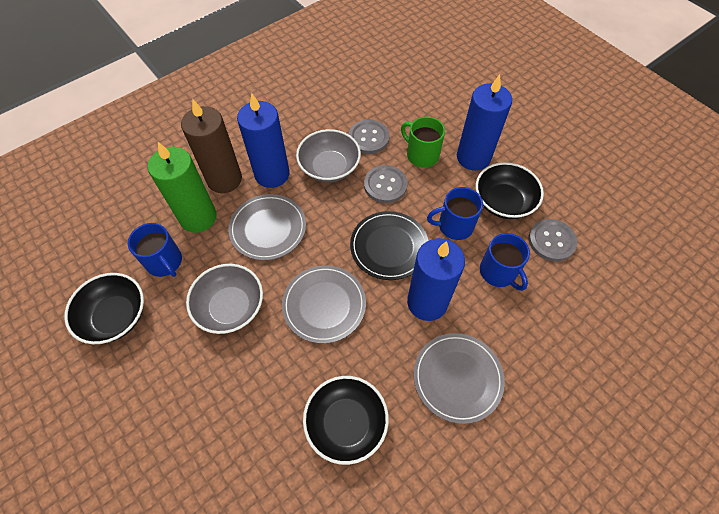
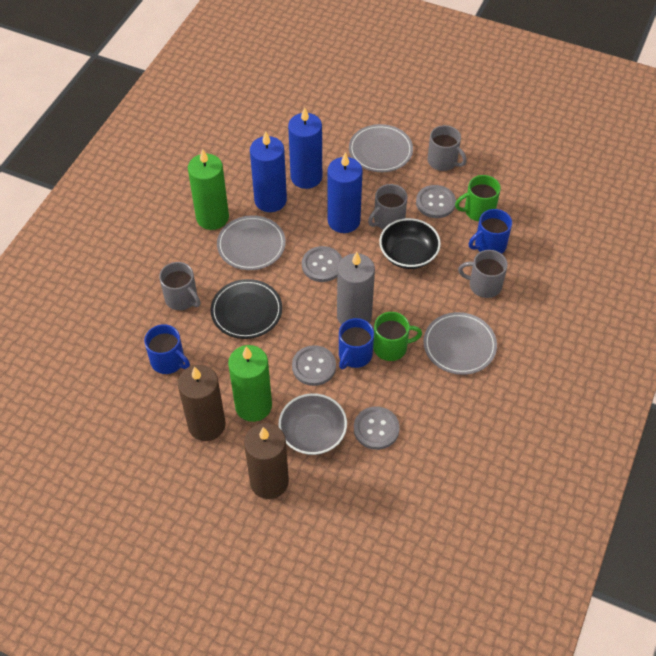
black bowl: [64,273,144,344] [303,376,389,465] [476,162,544,219] = 3 -> [379,218,441,269] = 1
brown candle: [181,99,242,193] = 1 -> [178,365,226,441] [244,423,289,499] = 2
green candle: [148,142,216,233] = 1 -> [188,149,229,230] [228,345,272,422] = 2
green mug: [401,117,445,168] = 1 -> [373,312,422,361] [455,175,501,221] = 2
grey bowl: [186,264,263,334] [296,129,361,182] = 2 -> [278,393,347,455] = 1
grey button: [349,120,390,154] [364,165,408,203] [529,219,577,262] = 3 -> [292,345,336,386] [302,246,342,282] [354,406,400,450] [416,185,456,218] = 4
grey candle: none = 0 -> [337,252,375,325] = 1
grey mug: none = 0 -> [159,262,200,310] [368,184,407,230] [428,125,467,171] [458,250,508,298] = 4

